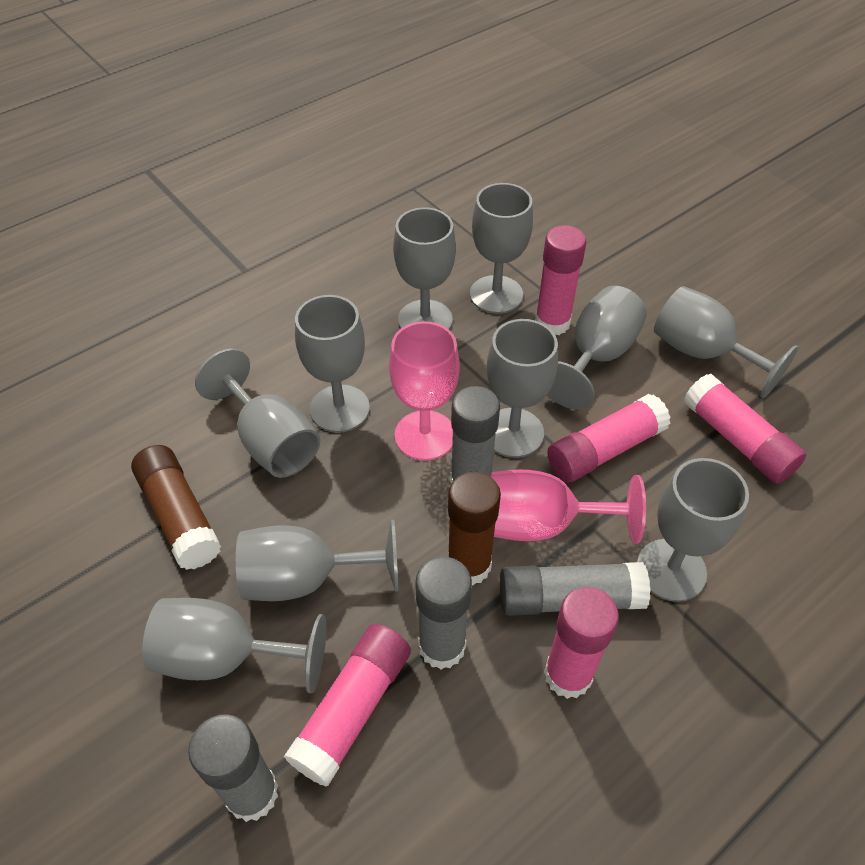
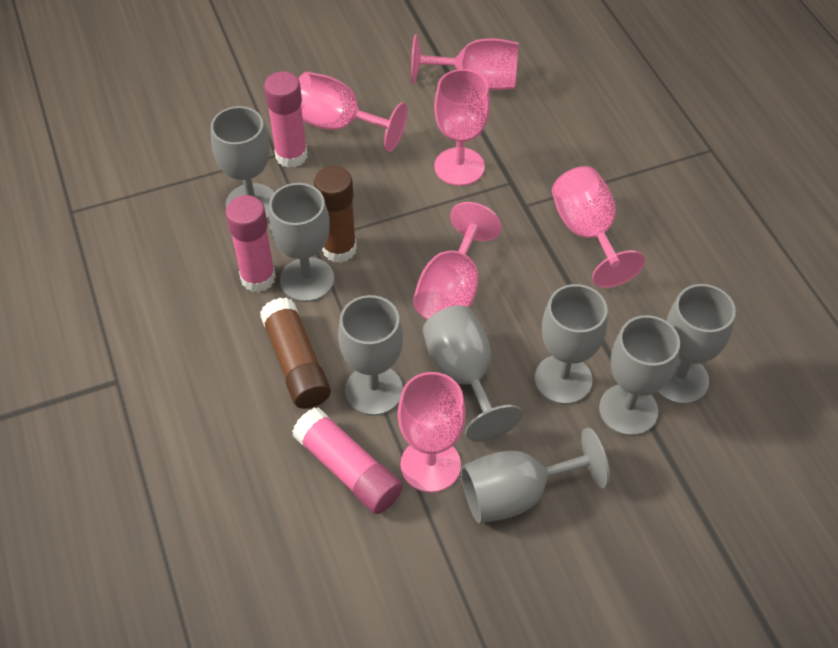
grey glue stick: [188,714,278,822] [415,557,472,669] [450,386,500,483] [500,562,651,616] = 4 -> none = 0
grey goblet: [142,598,326,693] [195,349,320,478] [236,520,399,601] [295,295,370,433] [393,207,456,329] [470,183,533,314] [487,319,558,458] [547,286,647,410] [637,458,749,602] [654,286,798,398] = 10 -> [211,106,274,219] [269,183,334,302] [338,295,403,416] [423,305,522,442] [461,428,610,523] [535,284,608,404] [599,315,680,436] [657,284,736,404] = 8
pink glue stick: [284,624,411,787] [535,225,586,335] [544,587,619,699] [547,394,671,482] [684,373,806,484] = 5 -> [225,195,276,292] [264,72,307,168] [292,407,403,514] = 3
pink goblet: [389,321,460,461] [490,470,646,544] = 2 -> [298,72,408,152] [398,372,466,493] [411,34,519,90] [413,202,502,320] [434,69,490,186] [552,166,645,288] = 6

